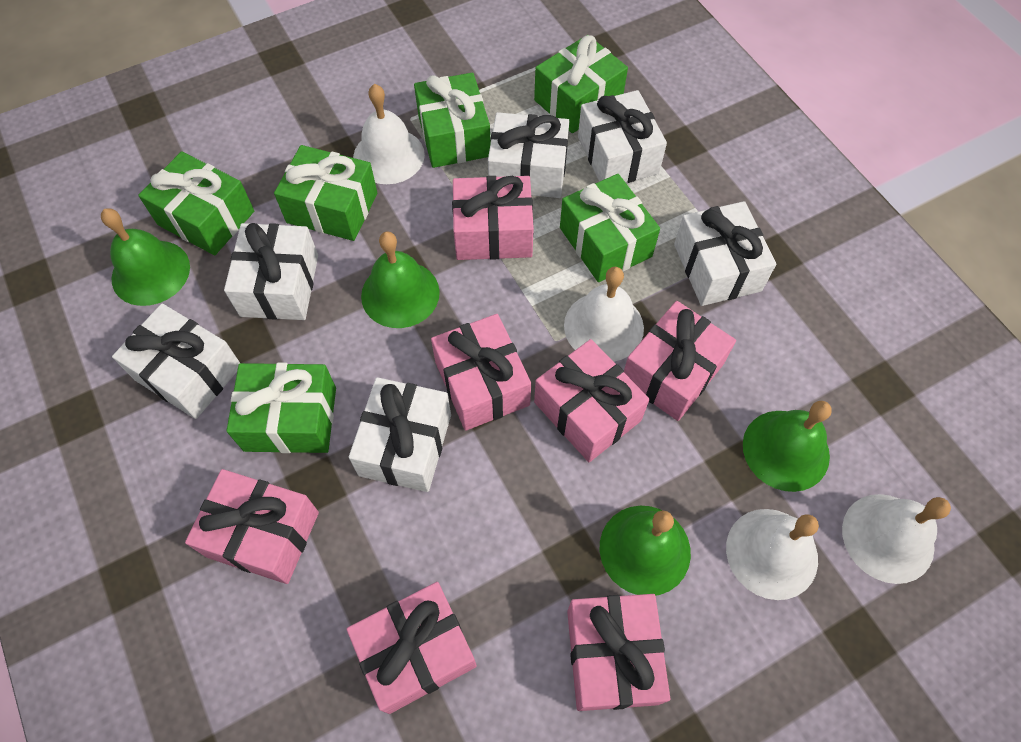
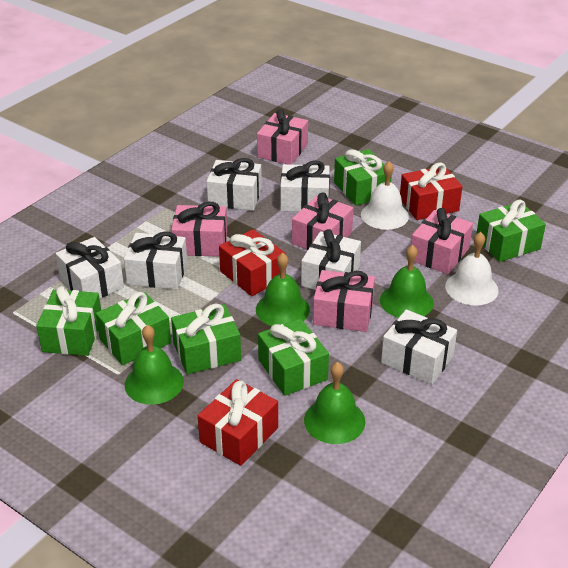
pink gift: [185,469,319,584] [347,582,477,714] [431,314,531,431] [452,176,534,260] [534,339,650,462] [567,594,670,711] [624,301,736,421] = 7 -> [171,202,227,257] [257,109,308,165] [292,192,353,250] [313,270,375,332] [411,208,473,274] = 5
red gift: none = 0 -> [198,379,278,466] [219,229,286,296] [400,162,462,220] = 3
white bell: [353,84,425,184] [564,267,644,362] [726,509,819,600] [842,494,951,584] = 4 -> [361,161,409,230] [445,232,499,306] = 2

